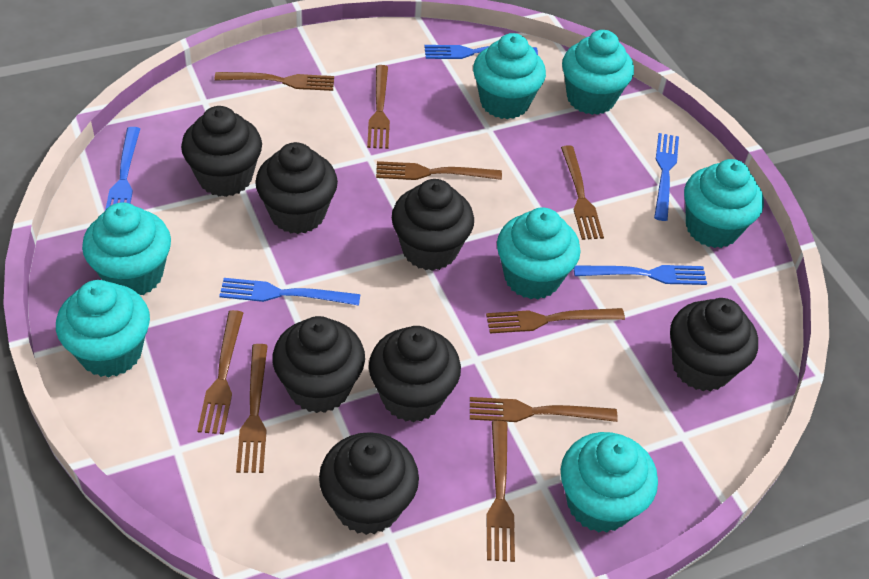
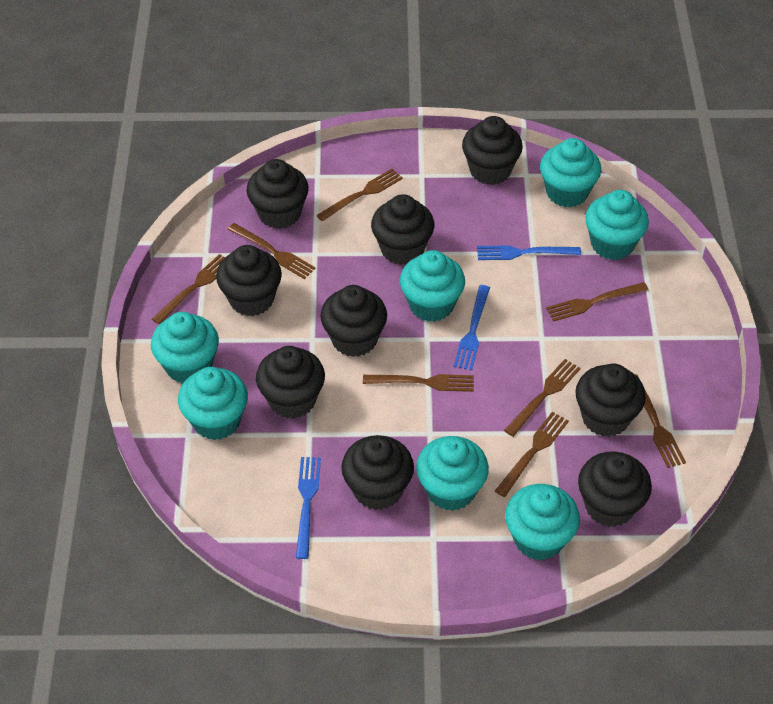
black cupcake: [181,106,262,197] [255,142,338,234] [272,316,365,413] [319,432,419,535] [369,326,461,422] [392,179,474,271] [670,298,758,391] = 7 -> [216,245,282,316] [246,159,309,229] [256,346,325,419] [320,285,387,357] [341,435,414,510] [371,194,434,265] [462,116,523,185] [575,364,646,437] [578,452,652,527] = 9
blue fork: [105,127,140,210] [219,278,361,306] [424,45,538,59] [574,265,707,285] [654,133,679,221] = 5 -> [296,457,321,559] [454,285,490,371] [477,245,581,260] = 3
brown fork: [197,310,243,434] [215,72,334,91] [236,344,268,473] [367,65,390,149] [376,161,502,180] [470,397,618,422] [486,308,625,333] [487,421,515,562] [561,146,604,240] = 9 -> [152,254,225,324] [228,223,316,279] [316,169,403,221] [363,374,474,392] [495,412,569,497] [504,359,581,437] [546,282,649,322] [635,374,686,468] = 8

